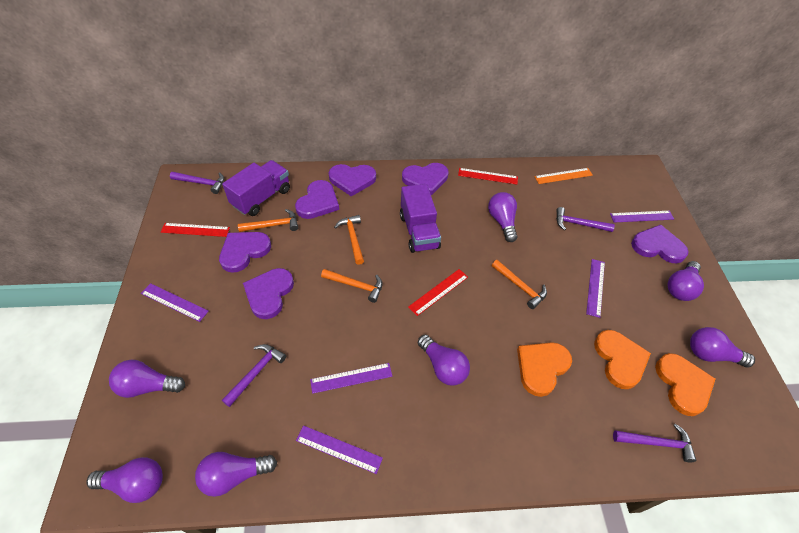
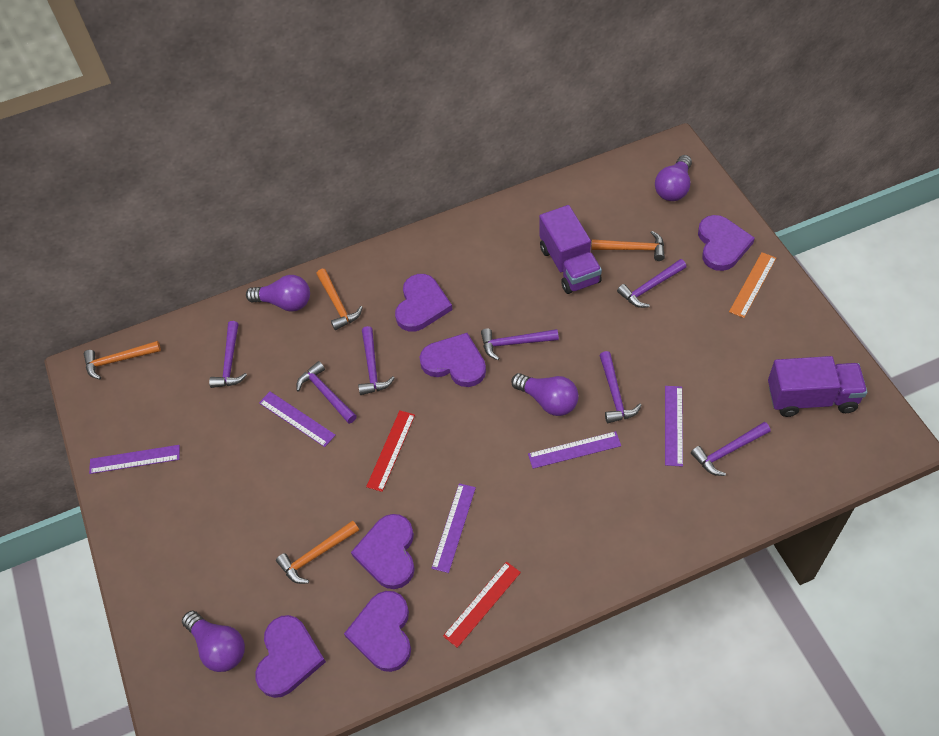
orange heart: [517,342,572,397] [594,330,651,389] [655,353,715,416] = 3 -> none = 0
purple hammer: [170,172,224,194] [222,344,286,407] [556,207,615,232] [613,424,696,462] = 4 -> [209,321,247,388] [296,361,357,424] [358,326,395,395] [481,328,559,360] [599,351,642,423] [617,259,686,308] [691,422,771,476] = 7
purple light bulb: [87,457,163,503] [109,359,185,398] [195,452,277,497] [418,335,470,386] [488,192,517,242] [667,261,704,301] [690,327,755,367] = 7 -> [182,611,245,672] [246,275,310,312] [511,373,579,416] [655,155,692,201] = 4
red ruler: [161,223,230,237] [408,269,468,316] [458,168,518,184] = 3 -> [366,410,415,492] [443,562,521,648] = 2

